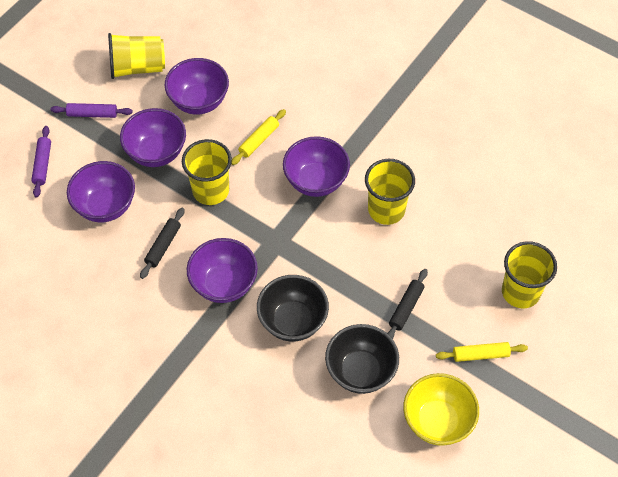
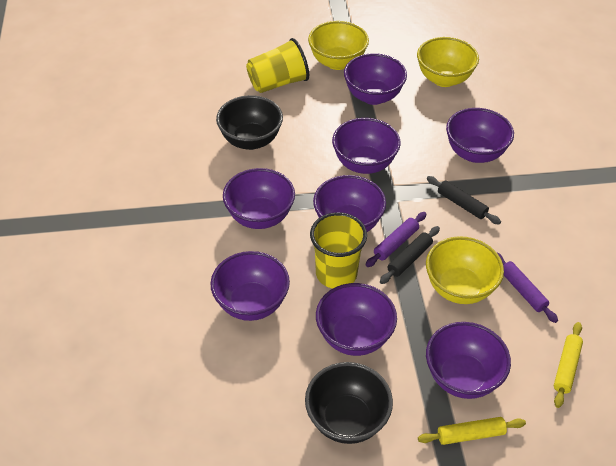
purple bowl: [67,161,135,222] [120,108,186,167] [164,58,229,115] [187,238,258,303] [283,136,350,197] = 5 -> [210,251,290,321] [223,168,295,229] [313,175,386,232] [316,283,397,356] [332,118,401,174] [344,53,407,105] [426,322,511,399] [446,108,514,163] = 8
yellow bowl: [403,373,479,446] = 1 -> [308,21,369,70] [417,37,479,87] [426,236,504,304] = 3
yellow cup: [108,33,165,79] [182,139,232,205] [365,159,415,225] [502,241,557,308] = 4 -> [246,38,309,93] [310,212,367,288] = 2

